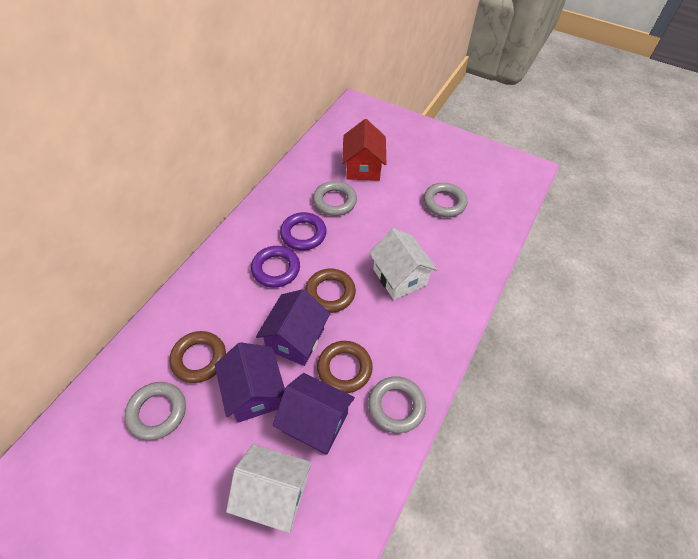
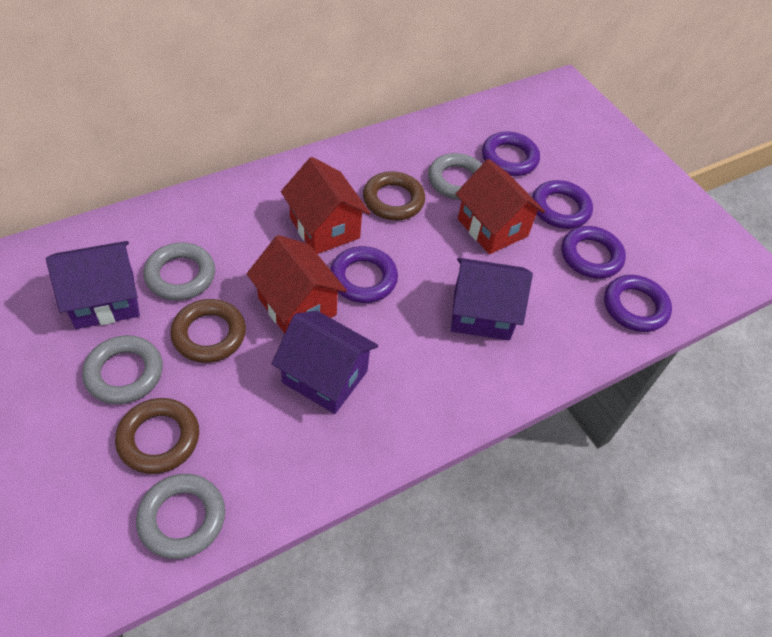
purple ring: [251,246,300,287] [280,212,327,250] = 2 -> [330,246,398,303] [482,132,540,176] [532,180,593,229] [561,226,626,279] [604,275,672,332] = 5
red house: [342,119,386,181] = 1 -> [247,235,347,334] [281,157,370,254] [456,159,545,254] = 3
white house: [226,444,312,533] [369,228,438,300] = 2 -> none = 0

